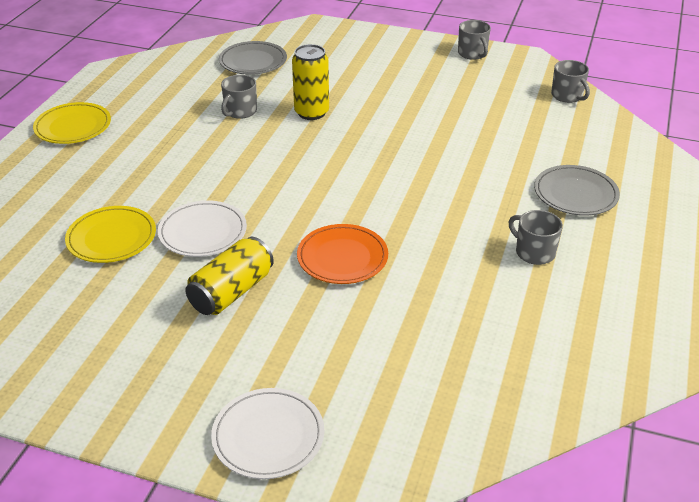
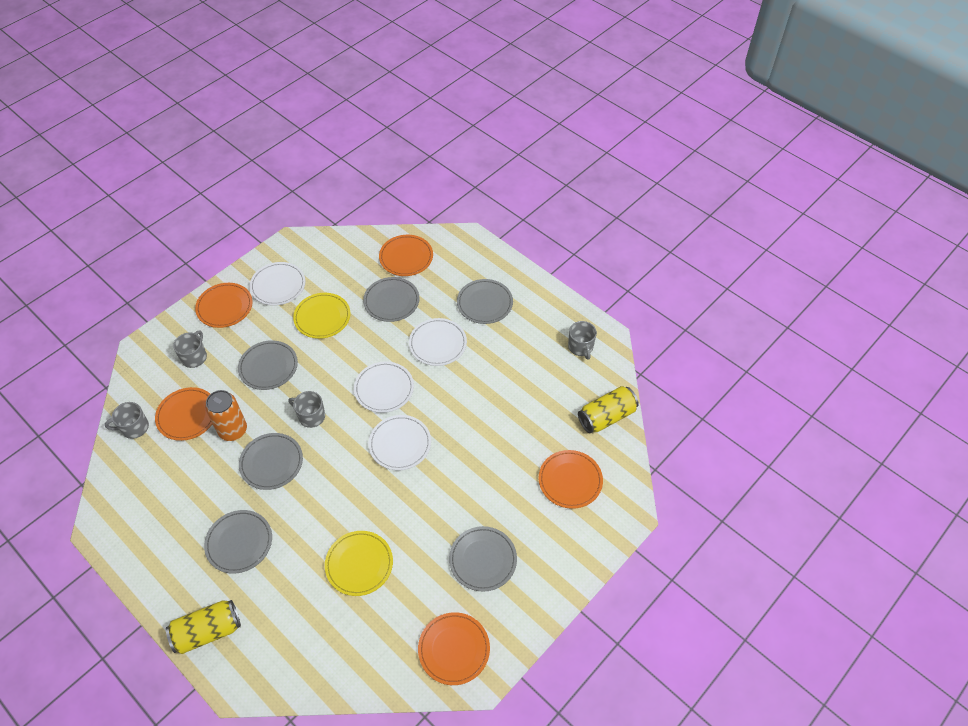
grey plate: [219,41,287,75] [534,165,620,216] = 2 -> [204,510,272,574] [238,340,298,390] [239,433,303,490] [363,277,420,322] [449,526,517,592] [457,279,513,324] = 6
orange can: none = 0 -> [205,390,247,441] = 1
orange plate: [297,224,388,284] = 1 -> [155,387,212,441] [195,283,253,328] [379,235,433,276] [418,612,490,685] [539,450,603,509] = 5
white plate: [158,201,247,257] [211,388,324,479] = 2 -> [249,262,306,306] [354,361,414,413] [368,415,431,470] [409,318,467,366] = 4

